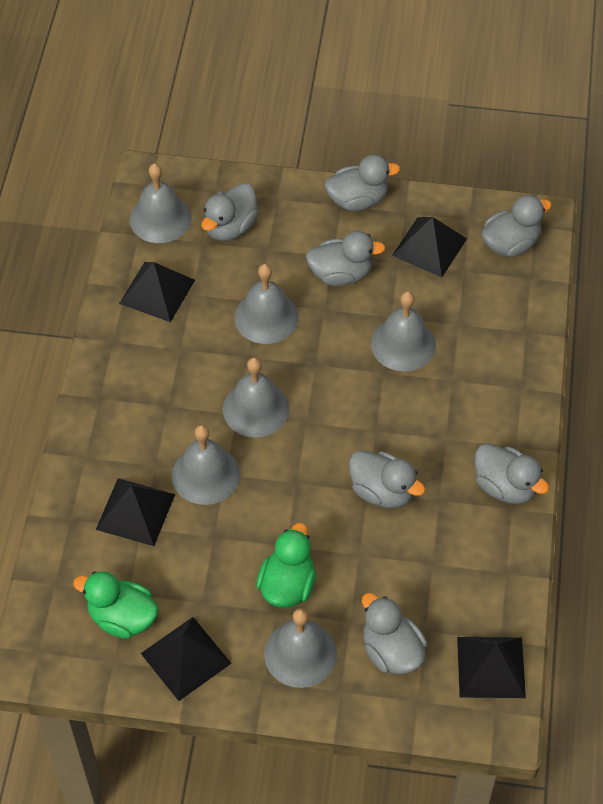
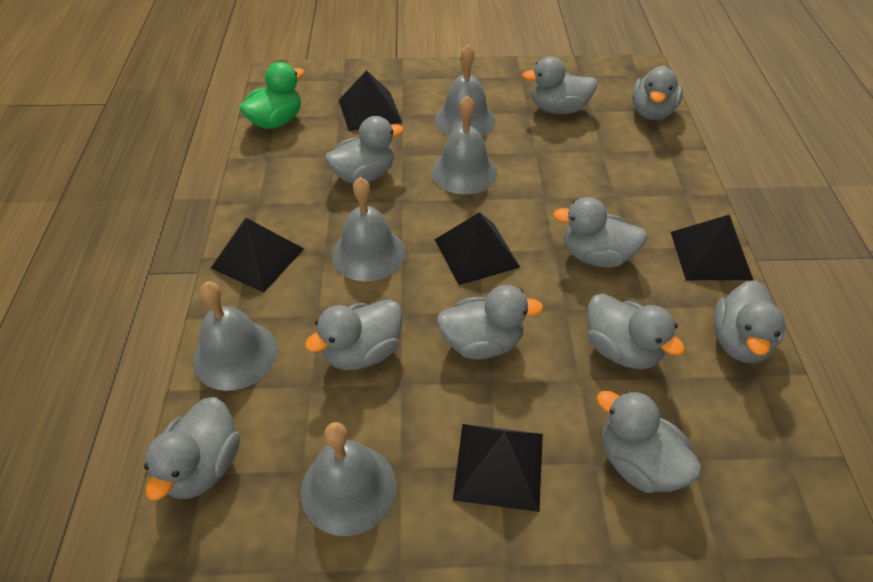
green duck: [73,571,159,639] [257,523,316,608] = 2 -> [239,62,305,129] = 1
grey bell: [130,163,192,243] [172,425,240,505] [223,357,290,437] [234,264,299,344] [264,608,337,688] [371,291,436,371] = 6 -> [193,281,277,391] [300,422,396,536] [332,177,405,281] [432,95,497,194] [435,44,496,136] = 5
grey duck: [201,183,259,241] [305,231,386,286] [325,155,400,211] [349,450,425,508] [362,593,427,675] [475,443,549,504] [481,195,552,257] = 7 -> [144,397,240,500] [305,299,403,370] [325,116,404,184] [436,285,543,359] [522,56,598,114] [553,197,648,267] [587,293,685,369] [597,390,702,493] [632,66,683,120] [713,280,785,363] = 10

